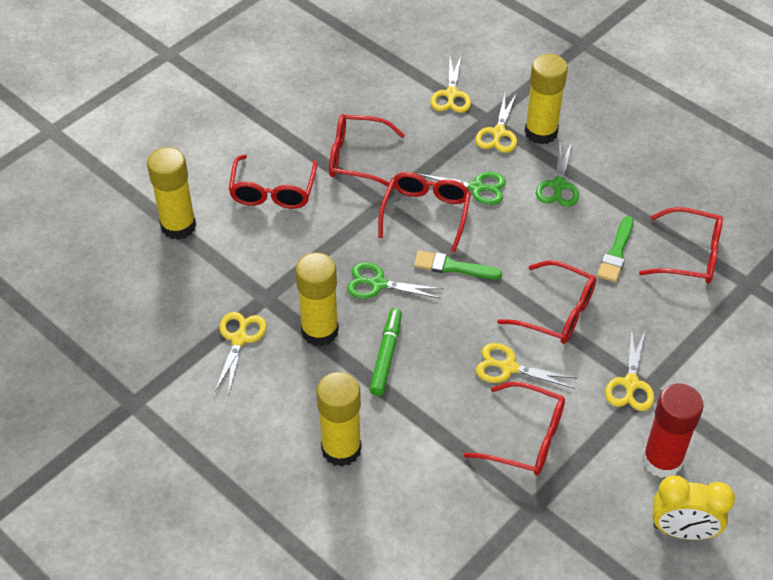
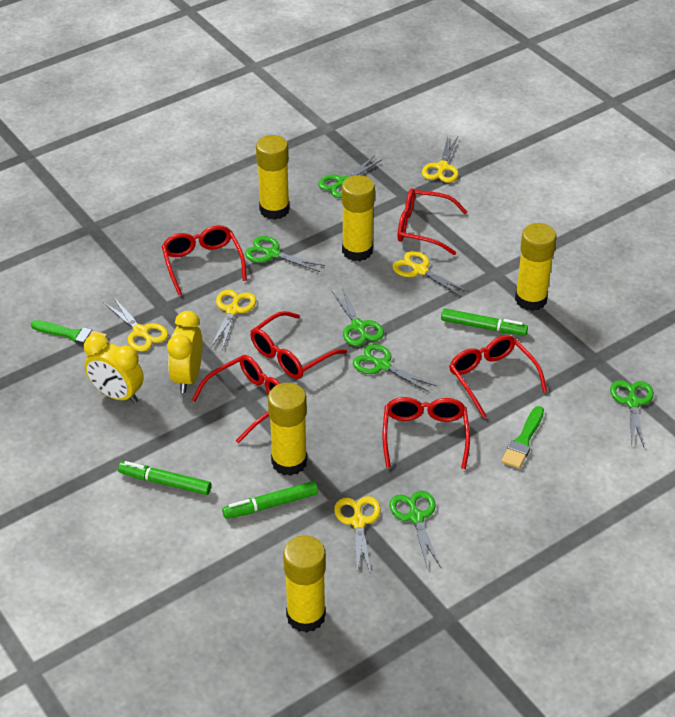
green marker: [369,308,402,396] = 1 -> [118,461,211,495] [222,481,318,519] [441,308,528,336] = 3
green scissors: [347,262,443,299] [418,172,506,205] [536,142,579,207] = 3 -> [245,236,325,272] [318,156,383,198] [331,287,384,346] [353,344,436,393] [389,491,441,568] [610,380,654,449] = 6
red glue stick: [642,383,704,478] = 1 -> none = 0
yellow clock: [653,475,735,540] = 1 -> [84,334,144,404] [167,311,203,393] = 2
yellow glue stick: [147,147,196,240] [295,252,339,346] [316,372,362,467] [524,54,568,144] = 4 -> [256,135,290,220] [268,383,307,476] [283,535,326,633] [342,175,375,261] [515,223,557,311] = 5

